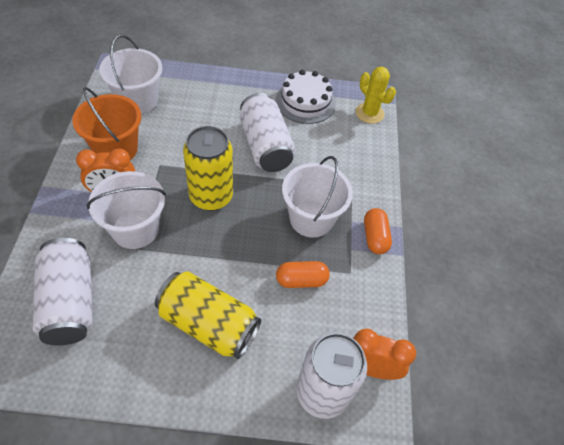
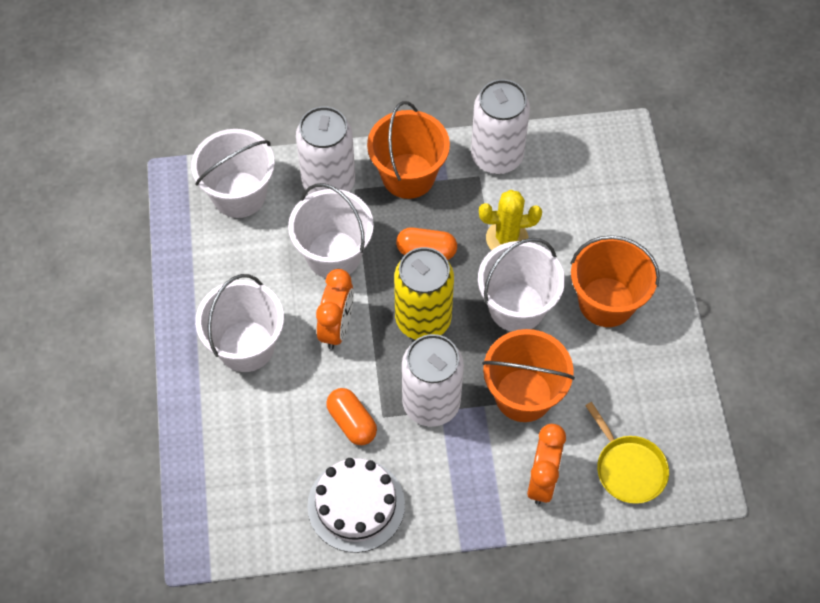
orange bucket: [72,87,141,160] = 1 -> [367,101,450,199] [482,329,575,422] [570,235,660,327] = 3
white bucket: [87,171,166,249] [99,35,163,114] [282,156,353,238] = 3 -> [191,129,275,218] [195,274,284,372] [288,183,374,278] [478,238,565,332] = 4
yellow can: [155,271,261,359] [183,126,233,211] = 2 -> [394,247,454,340] = 1
yellow pan: none = 0 -> [585,402,669,504] = 1

